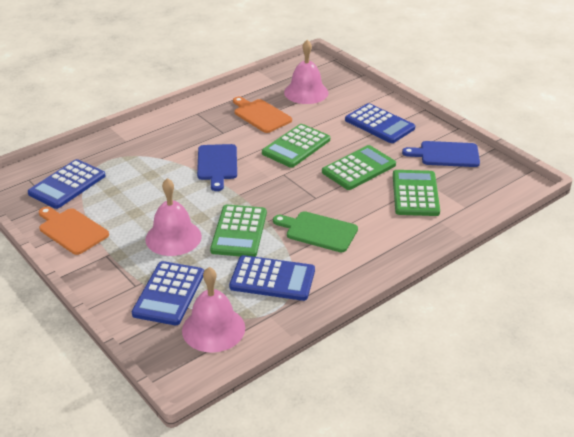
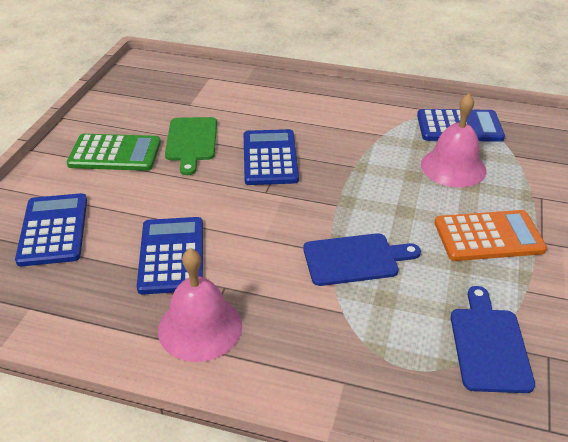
green calculator: [210,205,267,257] [262,124,330,168] [322,145,396,190] [393,170,440,216] = 4 -> [67,134,161,171] = 1
orange calculator: none = 0 -> [435,210,547,261] = 1
orange cutting board: [39,207,109,255] [233,97,292,133] = 2 -> none = 0
pink bell: [145,178,202,256] [182,267,245,352] [284,40,329,104] = 3 -> [158,248,242,362] [421,94,486,188] = 2

